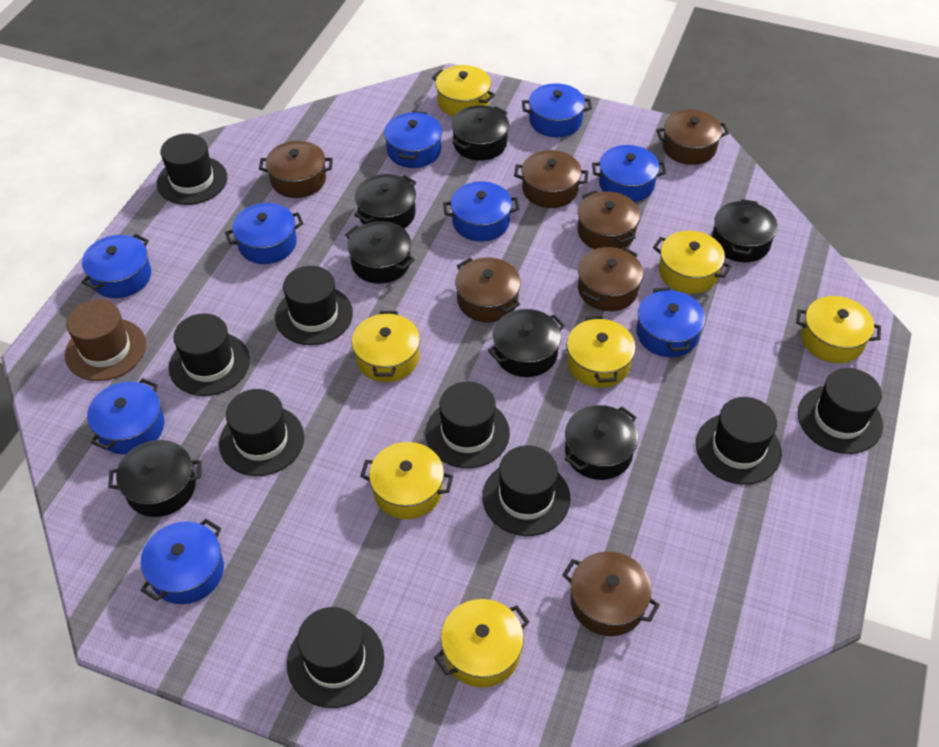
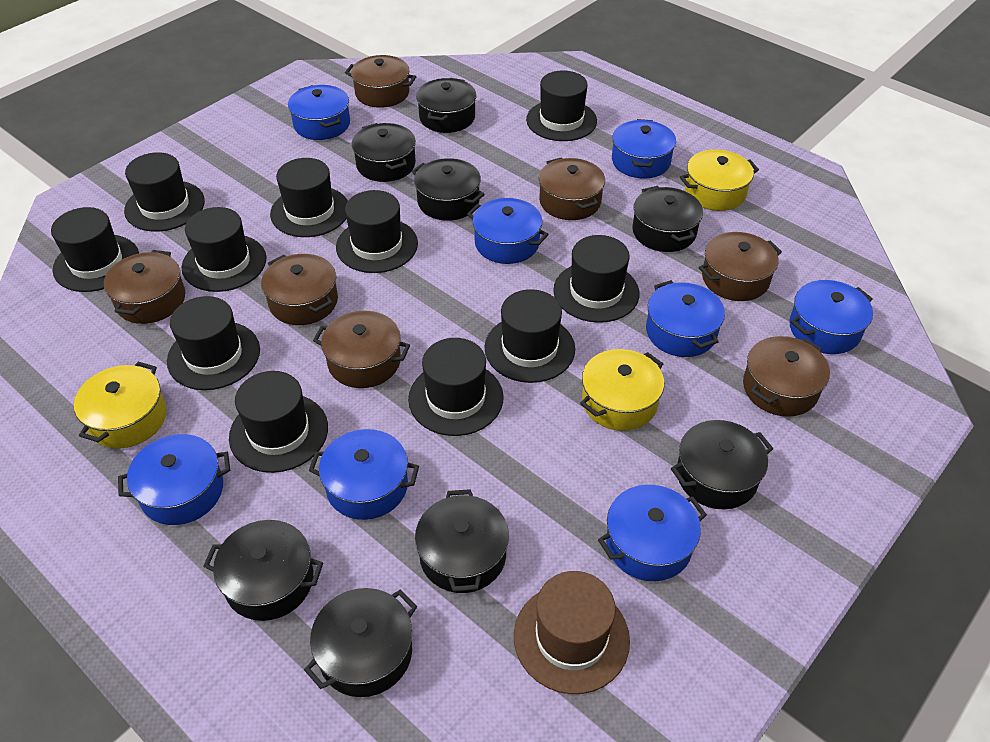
black hat: [157,134,227,205] [169,313,250,396] [219,389,304,476] [275,266,353,345] [287,607,384,708] [426,382,510,468] [482,445,571,536] [696,397,782,485] [798,368,883,454] = 9 -> [51,207,139,292] [124,152,205,232] [167,296,260,390] [182,207,266,292] [229,371,328,473] [270,158,348,237] [336,190,418,273] [408,338,504,436] [484,289,575,383] [526,70,597,141] [553,235,640,323] = 11
black pot: [108,440,202,517] [345,221,415,284] [354,174,416,229] [452,105,509,161] [488,309,565,377] [565,405,638,480] [712,199,778,262] = 7 -> [203,520,323,621] [304,588,417,697] [352,123,416,182] [412,158,485,221] [415,489,509,593] [416,78,477,133] [632,186,703,252] [671,420,773,509] = 8
blue pot: [82,234,151,298] [87,378,164,455] [141,519,224,604] [225,203,304,264] [384,111,442,168] [443,182,519,241] [522,83,592,137] [592,145,666,202] [636,287,705,357] = 9 -> [118,434,230,525] [288,85,350,140] [309,429,419,520] [467,198,549,264] [598,485,707,581] [612,119,676,178] [646,280,725,357] [789,280,873,354] = 8
yellow pot: [352,311,420,382] [360,442,453,519] [432,65,495,117] [434,599,529,687] [567,316,636,388] [653,231,732,294] [796,296,881,363] = 7 -> [74,362,167,449] [580,349,664,431] [680,149,759,211] = 3

